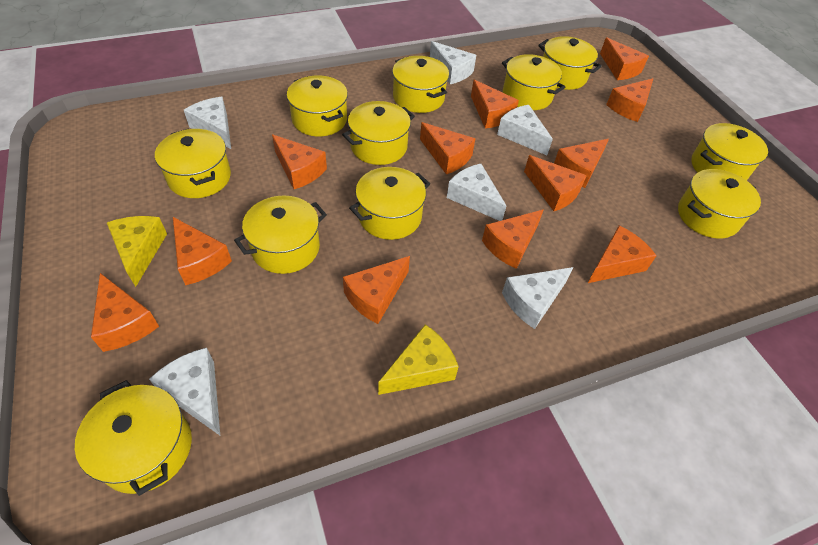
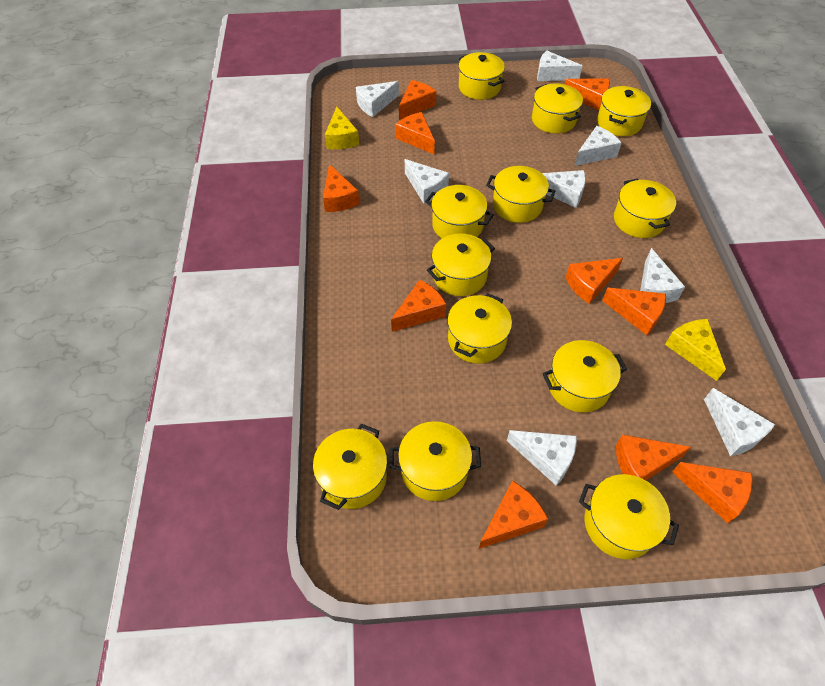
orange cheese: [91,273,159,352] [173,217,232,285] [272,134,327,189] [343,256,410,324] [420,122,475,174] [471,79,519,128] [482,209,544,269] [524,155,587,211] [554,139,609,188] [588,225,657,283] [600,37,649,80] [606,78,654,122] = 12 -> [323,164,359,212] [391,280,446,332] [395,112,435,154] [399,80,436,120] [479,481,548,549] [565,78,610,111] [566,258,623,304] [602,288,666,335] [616,435,691,480] [672,462,752,523] = 10
white cheese: [149,348,220,435] [184,97,231,149] [430,41,476,84] [447,164,506,221] [497,105,553,155] [502,267,573,329] = 6 -> [356,81,399,117] [405,159,449,204] [507,430,577,486] [537,51,582,81] [542,170,586,208] [574,126,622,166] [640,248,685,303] [704,388,775,456] = 8
yellow pot: [75,380,192,496] [155,128,231,198] [234,196,327,274] [287,75,348,136] [342,101,415,165] [349,167,430,240] [392,56,449,113] [502,54,565,110] [538,36,602,90] [678,169,761,239] [691,123,768,180] = 11 -> [313,424,387,510] [390,421,481,501] [425,185,494,238] [427,234,495,296] [447,293,512,363] [458,52,505,100] [486,166,555,223] [532,83,583,134] [543,340,627,412] [579,474,679,559] [597,86,651,136] [614,178,676,238] = 12

